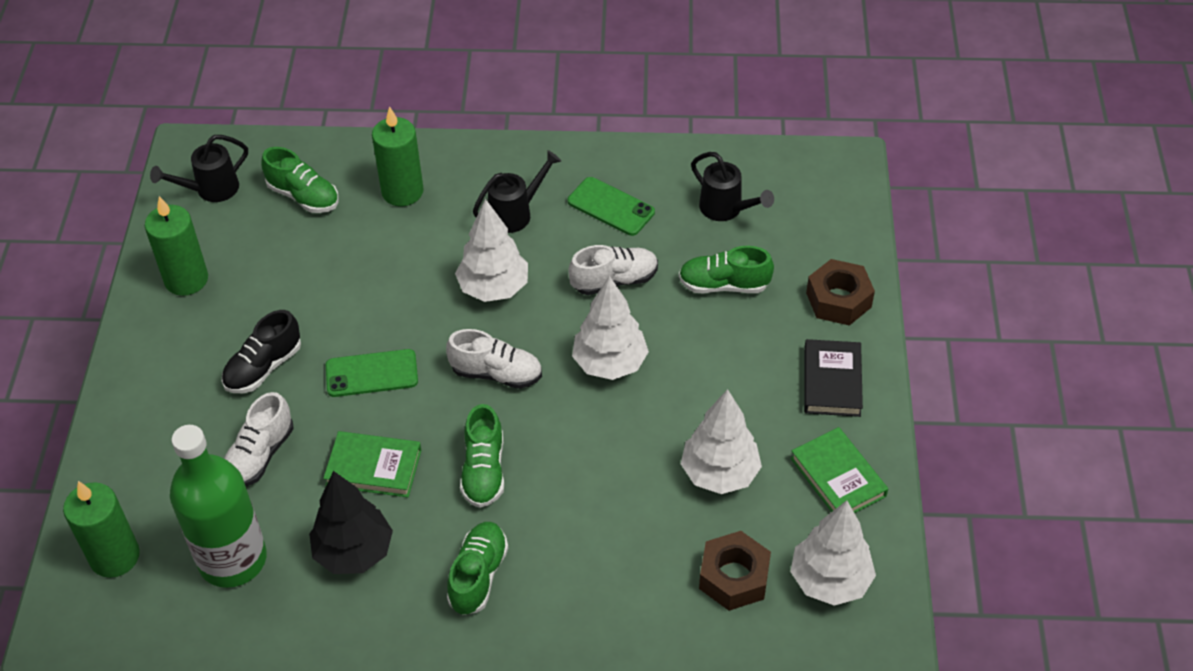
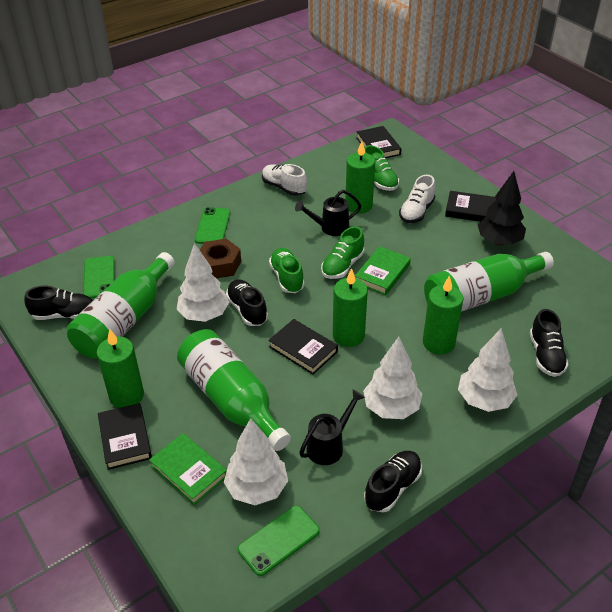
black book: [804,339,863,417] = 1 -> [98,403,152,470] [268,319,338,375] [356,126,401,158] [445,191,496,222] = 4
black shoe: [222,310,301,393] = 1 -> [24,286,93,320] [226,279,268,326] [364,451,422,512] [530,309,569,377] = 4
black watering can: [150,135,248,202] [473,150,561,233] [691,152,774,221] = 3 -> [295,190,362,236] [299,390,365,465] = 2
brown nut: [699,531,771,611] [806,259,875,326] = 2 -> [200,239,241,279] = 1
green bottle: [170,425,267,588] = 1 -> [66,252,175,359] [177,329,291,451] [424,252,554,312] = 3
green candle: [63,481,140,578] [145,196,208,296] [372,106,424,206] = 3 -> [97,329,144,408] [333,268,368,347] [345,141,375,214] [423,275,464,354] = 4
green phone: [326,349,418,397] [567,177,655,236] = 2 -> [83,256,115,299] [195,207,230,244] [238,506,320,576] = 3
green shoe: [261,147,339,213] [447,522,508,615] [460,404,504,508] [679,246,774,294] = 4 -> [269,248,305,293] [321,227,365,279] [364,145,399,191] = 3
white shoe: [224,392,294,486] [446,329,542,389] [568,245,658,295] = 3 -> [262,164,307,196] [399,175,435,223] = 2

